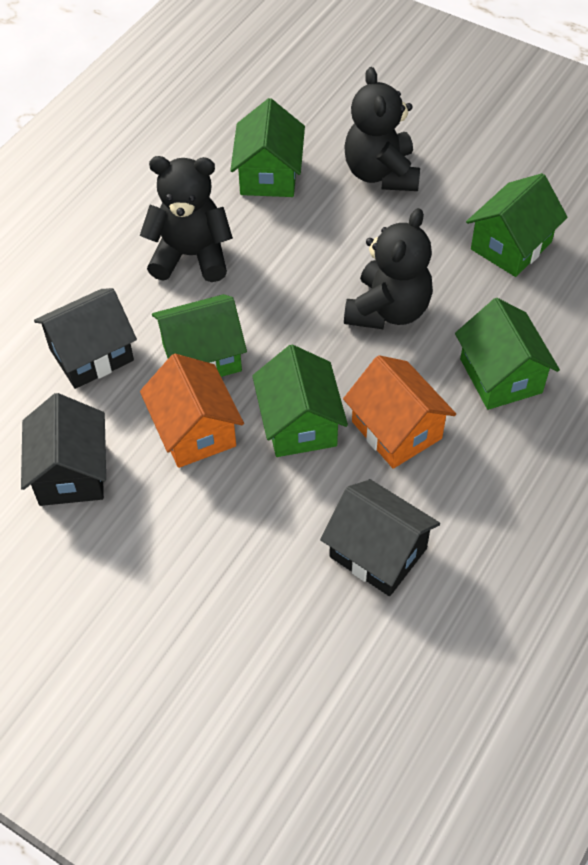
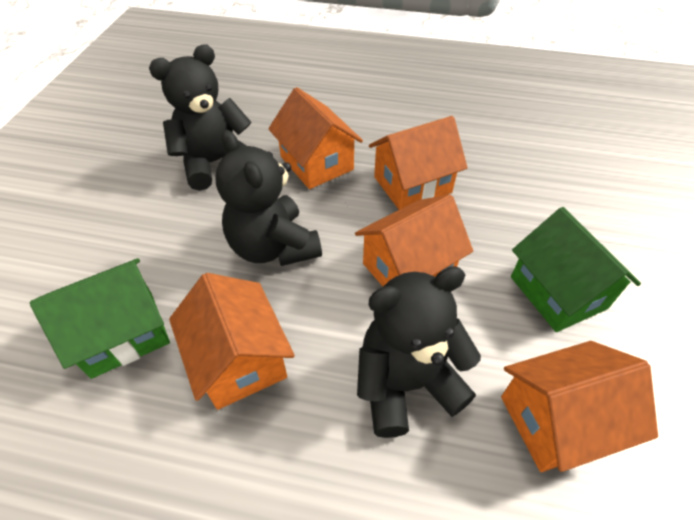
black house: [21,393,106,506] [34,288,137,389] [320,479,440,596] = 3 -> none = 0
green house: [152,294,247,377] [230,98,305,197] [252,345,348,457] [455,298,560,410] [466,173,568,277] = 5 -> [30,258,170,379] [511,207,641,332] = 2
orange house: [140,354,244,468] [343,355,456,469] = 2 -> [169,273,295,410] [268,87,363,189] [355,194,473,286] [369,116,467,210] [501,341,658,472] = 5

